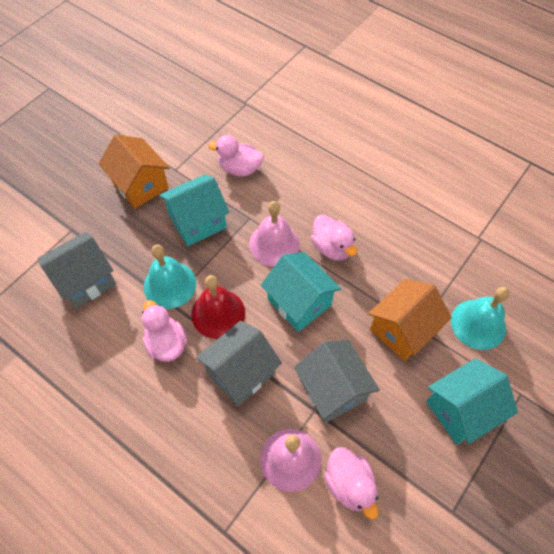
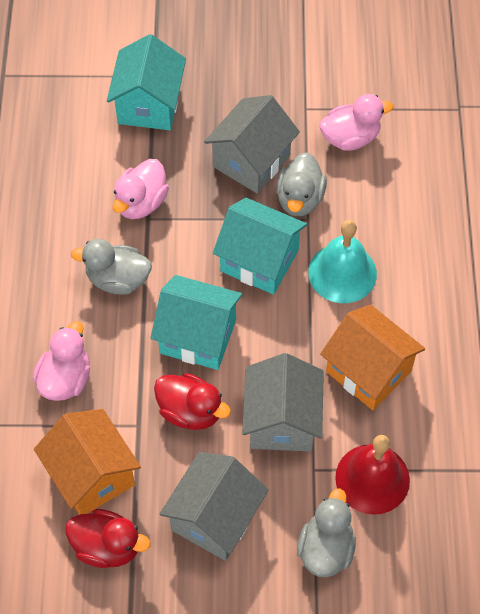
grey duck: none = 0 -> [71,239,152,295] [276,152,327,216] [297,489,356,577] = 3
pink bell: [249,201,300,266] [260,429,321,492] = 2 -> none = 0
pink duck: [142,300,188,362] [208,135,264,177] [311,215,357,261] [324,447,379,519] = 4 -> [33,321,90,401] [112,159,169,219] [319,94,393,151] = 3
red duck: none = 0 -> [65,509,150,568] [154,373,231,430] = 2
turquoise bell: [144,244,196,309] [451,287,509,350] = 2 -> [308,220,377,303] = 1

